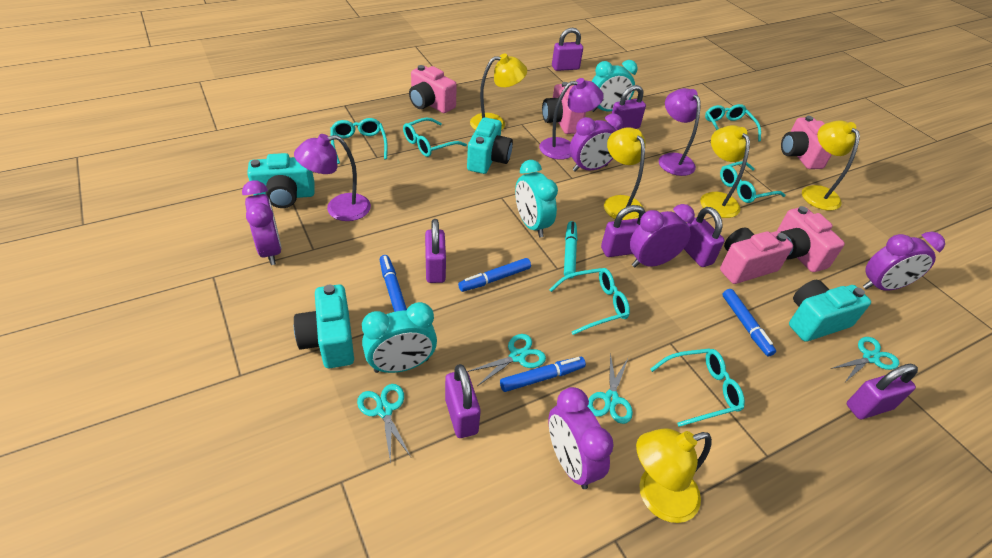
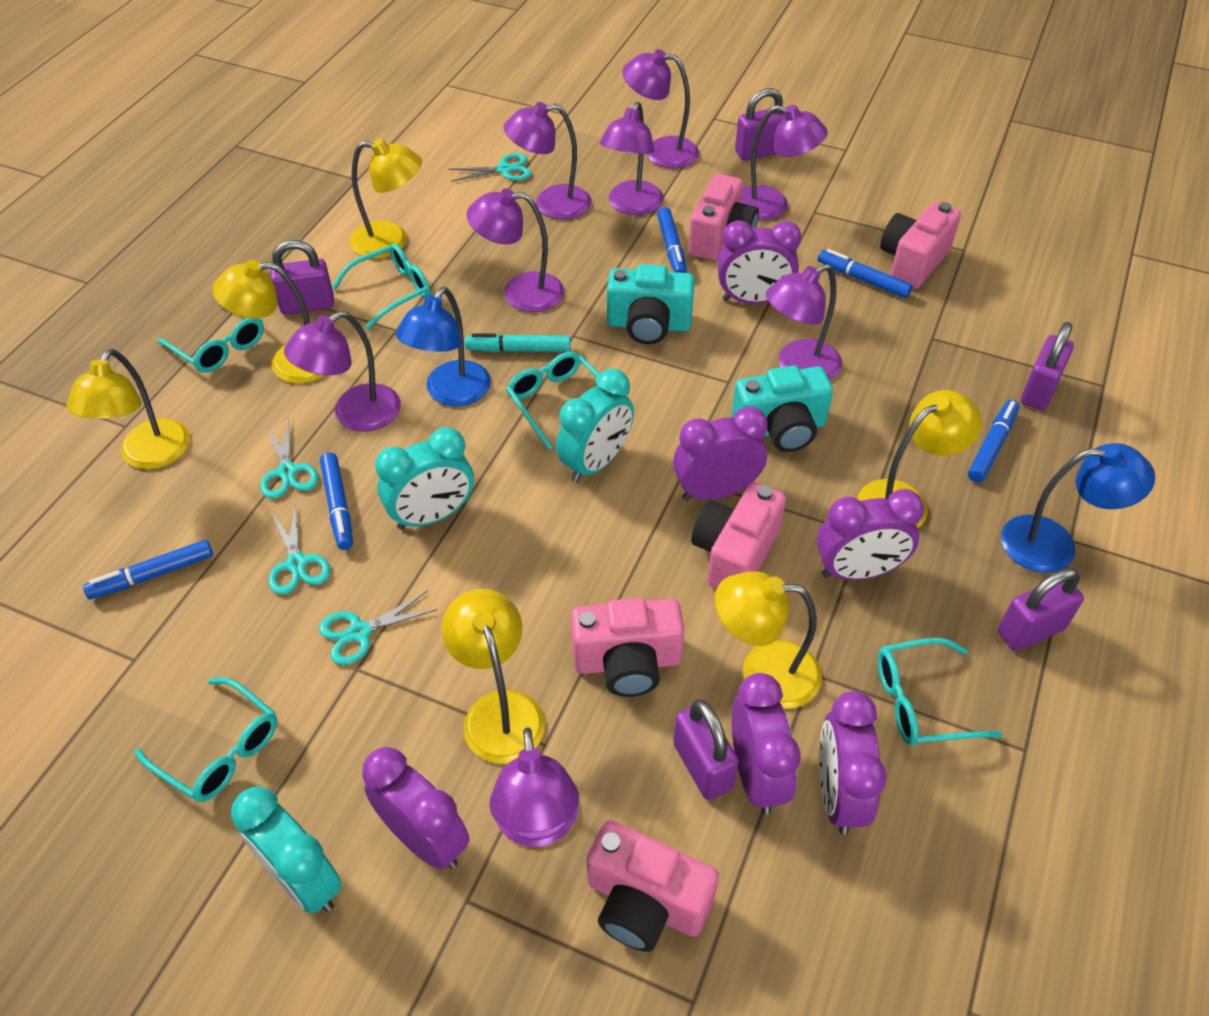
blue lamp: none = 0 -> [396,287,491,407] [1001,443,1155,573] = 2
blue marker: [380,255,407,312] [458,258,531,292] [500,357,586,392] [722,289,776,357] = 4 -> [83,540,213,599] [320,452,353,550] [657,207,687,273] [817,249,912,298] [968,400,1019,482] = 5
purple clock: [242,180,281,265] [548,387,614,489] [570,113,623,172] [630,204,695,267] [863,232,945,291] = 5 -> [362,747,470,869] [673,406,768,501] [718,220,801,304] [731,673,801,814] [817,489,924,580] [819,691,887,835] = 6
purple lamp: [294,134,371,221] [539,78,604,160] [659,88,701,176] = 3 -> [284,311,401,432] [467,188,564,312] [489,727,579,847] [504,102,591,219] [600,102,664,215] [622,49,699,169] [741,105,828,221] [765,264,842,381] = 8
purple padlock: [425,219,446,283] [445,364,481,438] [552,28,583,71] [601,205,645,257] [612,85,646,130] [684,207,725,267] [847,364,918,419] = 7 -> [270,240,334,315] [673,699,739,800] [735,88,785,161] [998,568,1084,651] [1021,322,1074,410] = 5
turquoise camera: [247,153,315,208] [294,285,354,368] [467,117,513,174] [789,280,871,342] = 4 -> [607,264,695,344] [732,365,833,452] = 2
turquoise glasses: [330,118,388,164] [403,117,467,157] [549,268,630,335] [650,348,745,427] [705,104,761,142] [720,161,785,203] = 6 -> [134,677,277,802] [157,304,264,373] [332,243,430,330] [506,351,599,450] [878,638,1003,746] = 5
yellow lamp: [470,54,527,130] [604,127,646,220] [636,428,712,523] [700,125,750,218] [802,120,860,210] = 5 -> [67,349,190,470] [213,260,324,383] [349,139,422,258] [441,589,545,764] [715,571,822,709] [857,390,982,528] = 6

